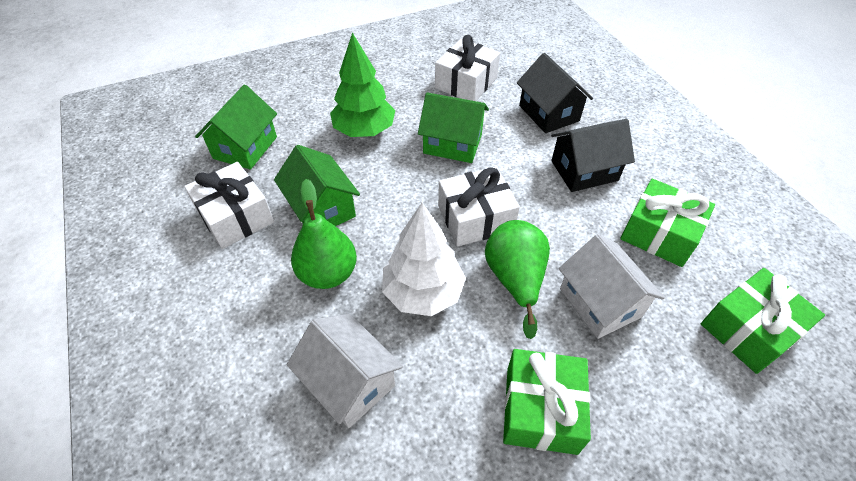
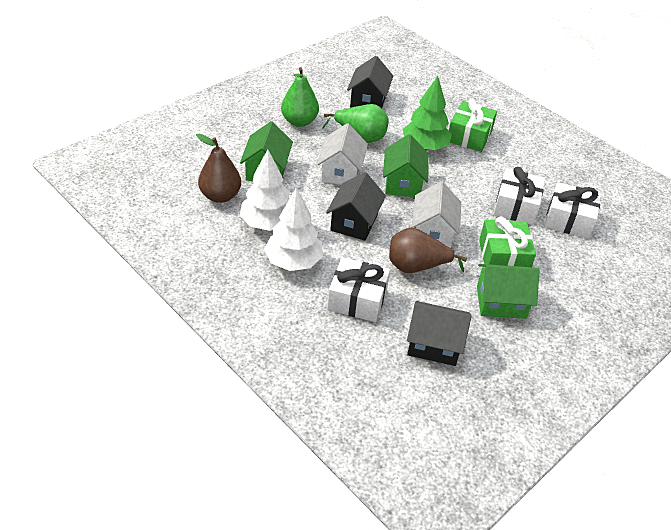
black house: [517,53,593,133] [551,119,635,192] = 2 -> [326,172,386,241] [347,56,393,108] [407,301,472,366] = 3
brown pear: none = 0 -> [196,134,241,203] [389,228,467,273] = 2
green gift: [503,349,591,455] [620,179,715,267] [701,268,825,374] = 3 -> [449,99,497,152] [479,217,536,267] = 2
white tree: [382,203,466,316] = 1 -> [240,150,289,231] [264,187,323,271] = 2

